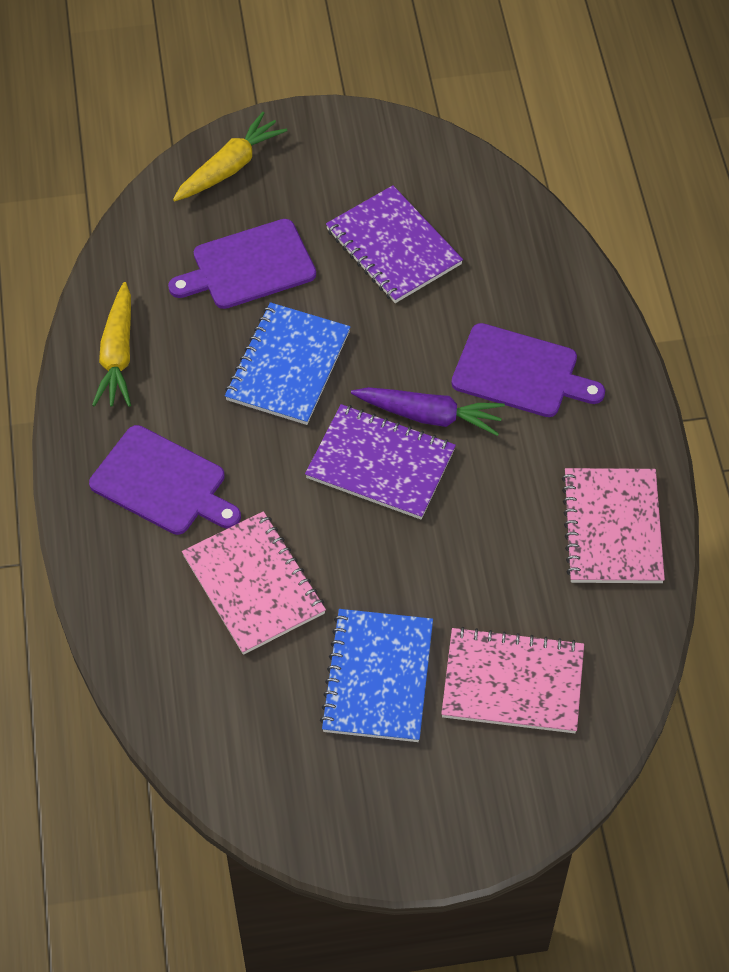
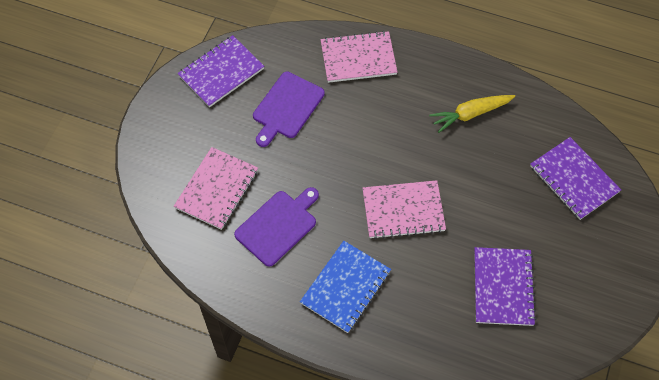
blue notebook: [225,302,350,425] [320,609,433,742] = 2 -> [300,241,391,333] = 1
purple carrot: [351,387,505,436] = 1 -> none = 0
purple cutting board: [89,425,241,535] [168,219,316,309] [451,323,605,417] = 3 -> [234,187,319,267] [253,72,325,147] = 2
purple notebook: [305,404,456,519] [326,185,463,303] = 2 -> [177,35,264,107] [474,247,536,326] [530,137,621,220] = 3
yellow carrot: [92,282,131,407] [173,112,288,201] = 2 -> [429,95,515,133] = 1

